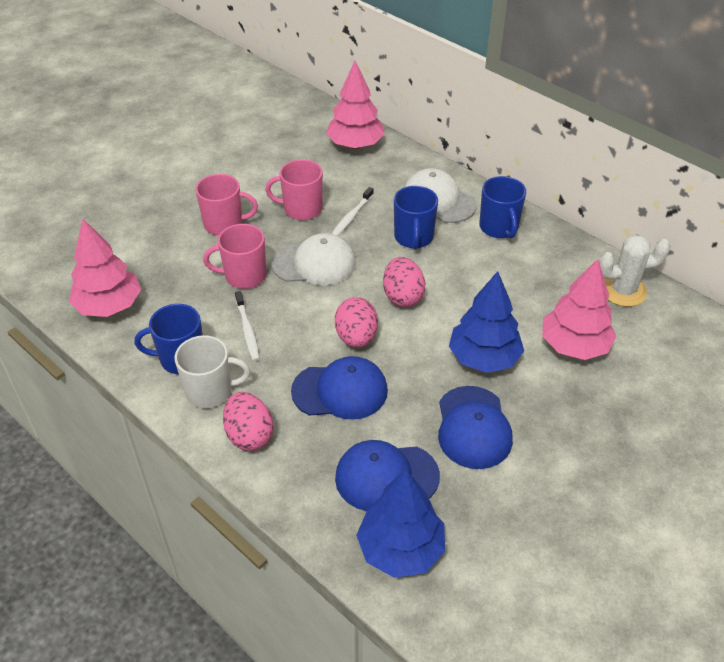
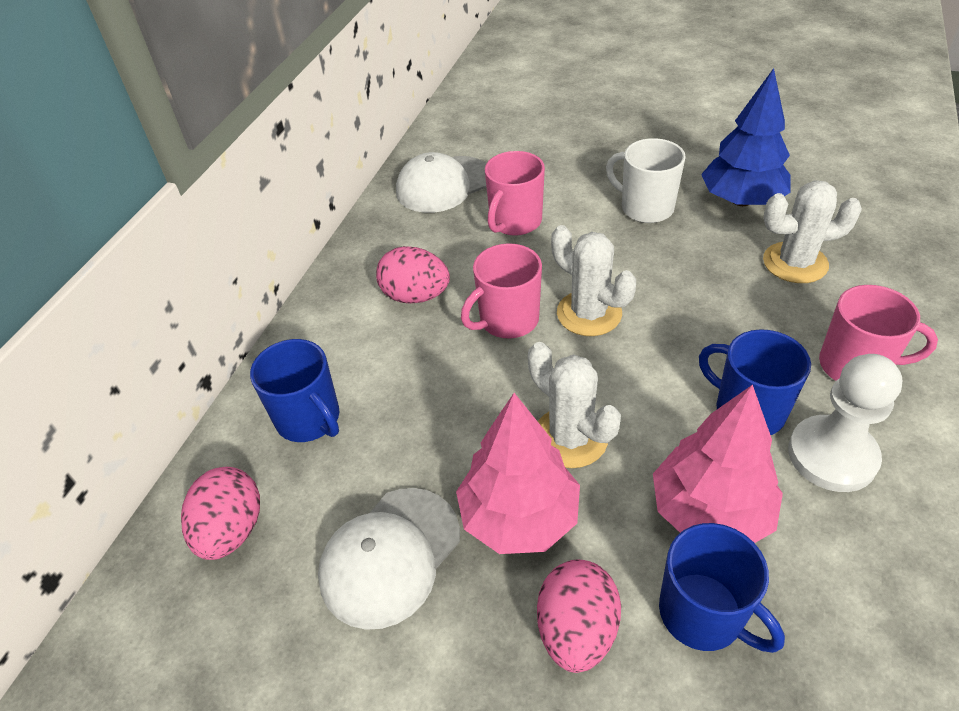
blue cap: [291,356,388,420] [335,440,440,511] [438,386,513,469] = 3 -> none = 0
blue tree: [356,469,445,578] [449,271,524,373] = 2 -> [701,68,791,206] = 1
pink tree: [69,219,141,317] [326,61,385,149] [542,259,617,360] = 3 -> [456,393,580,554] [653,385,783,543] = 2
white cactus: [599,235,671,307] = 1 -> [528,342,621,468] [551,225,636,336] [763,180,862,283] = 3
white pawn: none = 0 -> [788,354,902,492] = 1
white toothbrush: [235,291,260,361] [332,187,374,236] = 2 -> none = 0

